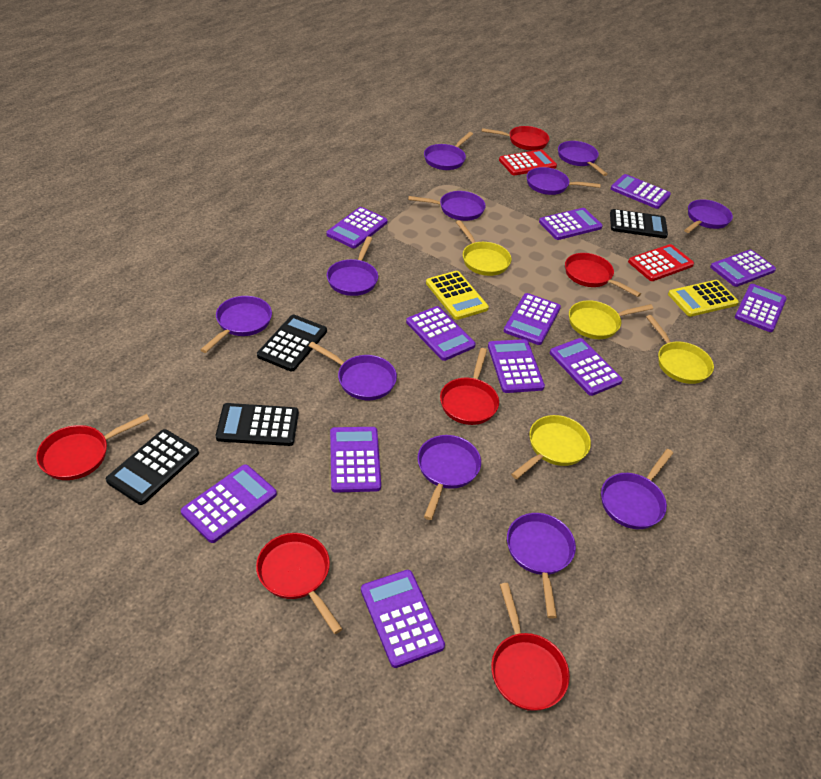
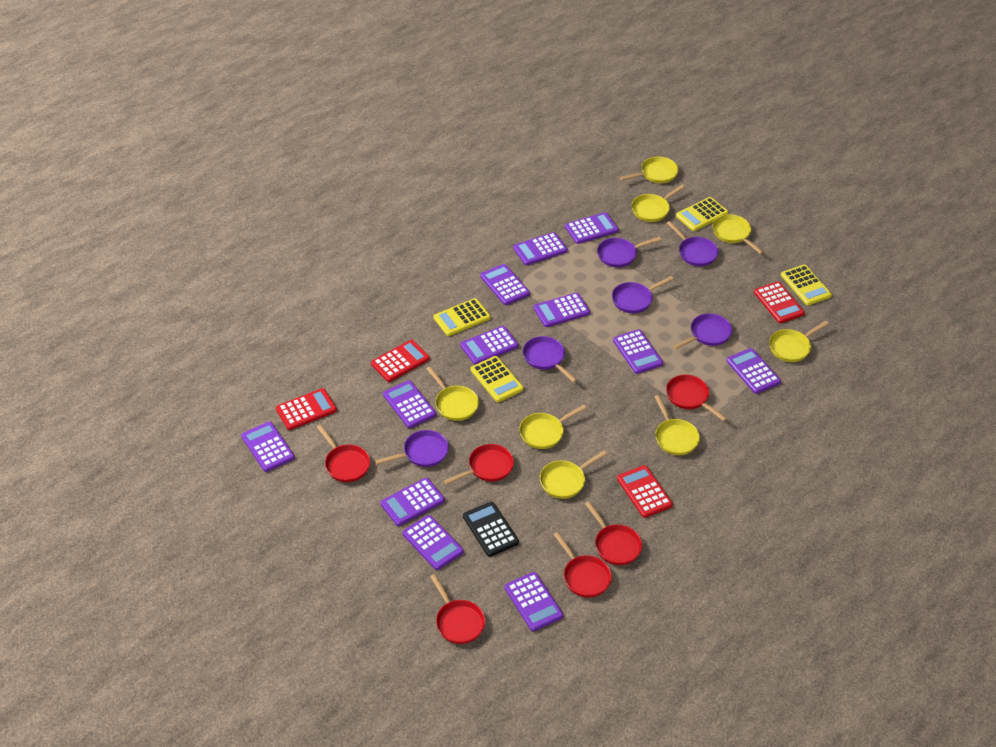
black calculator: [106,429,199,505] [216,403,299,446] [257,315,327,371] [610,209,668,238] = 4 -> [463,502,519,557] = 1
purple pan: [201,296,272,353] [309,342,397,400] [327,236,378,296] [408,191,486,221] [418,435,481,520] [424,132,473,170] [507,513,576,619] [527,167,601,195] [558,141,608,176] [601,449,673,529] [684,199,733,233] = 11 -> [375,430,449,467] [523,336,577,383] [597,237,661,268] [612,276,673,313] [667,221,719,266] [673,313,732,350] = 6
red calculator: [499,149,557,175] [628,244,694,281] = 2 -> [276,388,337,430] [371,340,430,382] [617,465,673,518] [754,282,805,323] = 4
yellow calculator: [426,271,489,320] [668,280,739,317] = 2 -> [433,298,491,336] [470,356,524,402] [676,197,728,231] [781,264,832,306] = 4
yellow pan: [456,220,511,276] [511,415,591,479] [569,300,653,339] [646,315,714,384] = 4 -> [426,366,479,421] [519,405,587,449] [540,451,607,499] [620,157,679,183] [632,185,685,222] [654,395,700,455] [712,214,764,254] [769,321,829,362] = 8

